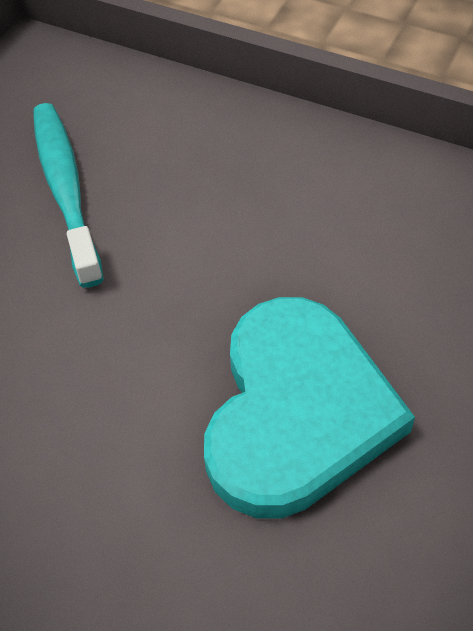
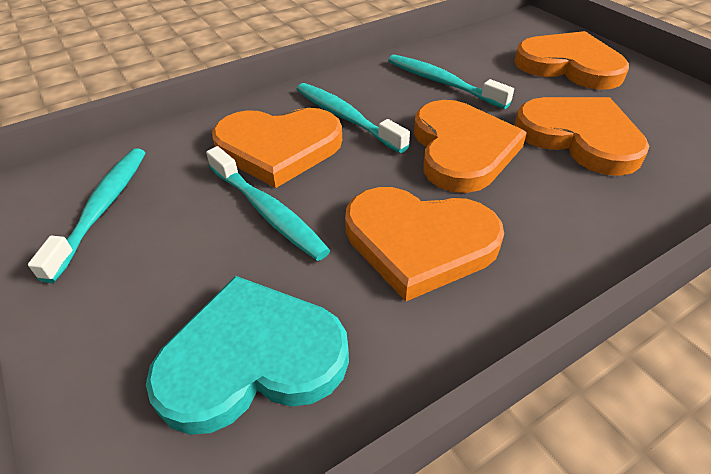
orange heart: none = 0 -> [212,108,342,188] [345,187,504,301] [414,100,527,193] [514,31,629,90] [514,97,649,176] = 5
turquoise toothbrush: [33,103,104,288] = 1 -> [28,148,145,283] [206,146,330,261] [297,83,410,153] [388,55,514,109] = 4

